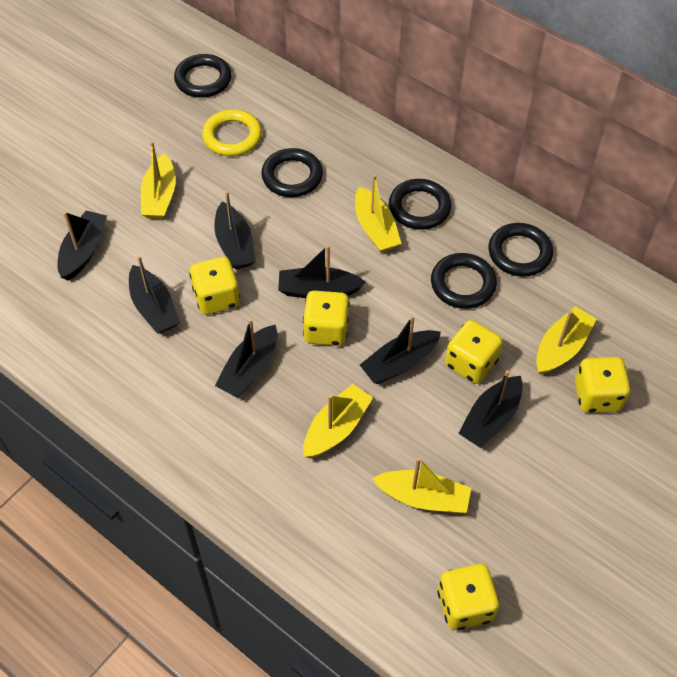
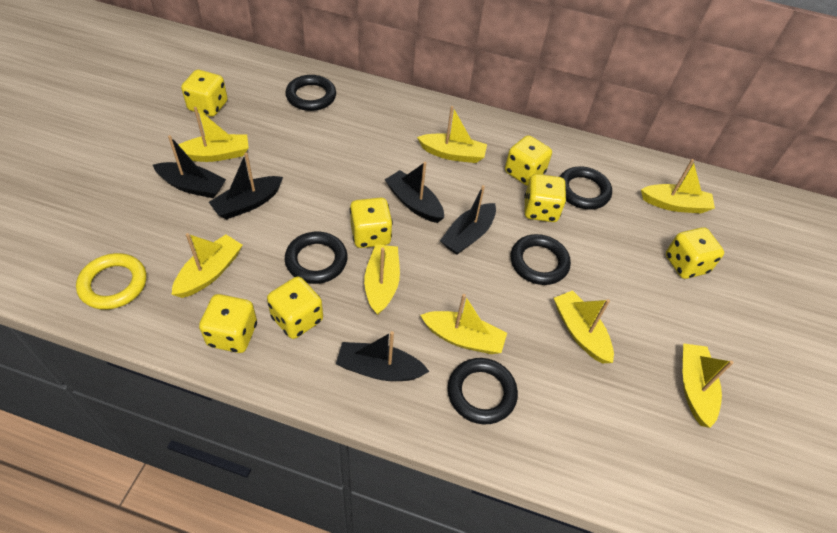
black boat: [57,211,107,280] [129,256,180,334] [214,191,256,269] [215,318,277,397] [278,245,366,298] [360,315,441,384] [458,370,523,448] = 7 -> [153,135,226,198] [209,152,283,219] [336,331,430,381] [385,162,444,223] [440,185,496,255] = 5
yellow boat: [141,141,176,219] [303,384,373,458] [355,175,402,253] [372,457,471,513] [536,306,596,375] = 5 -> [172,233,243,298] [179,107,249,162] [364,244,400,315] [417,106,487,163] [420,294,507,354] [554,290,614,363] [641,159,715,213] [683,343,733,428] = 8
yellow dice: [189,257,240,315] [303,290,350,346] [438,564,499,630] [445,320,503,384] [575,357,631,413] = 5 -> [181,70,228,116] [199,294,257,353] [267,277,323,339] [350,198,393,248] [505,135,552,186] [524,174,566,222] [666,227,724,279] = 7

